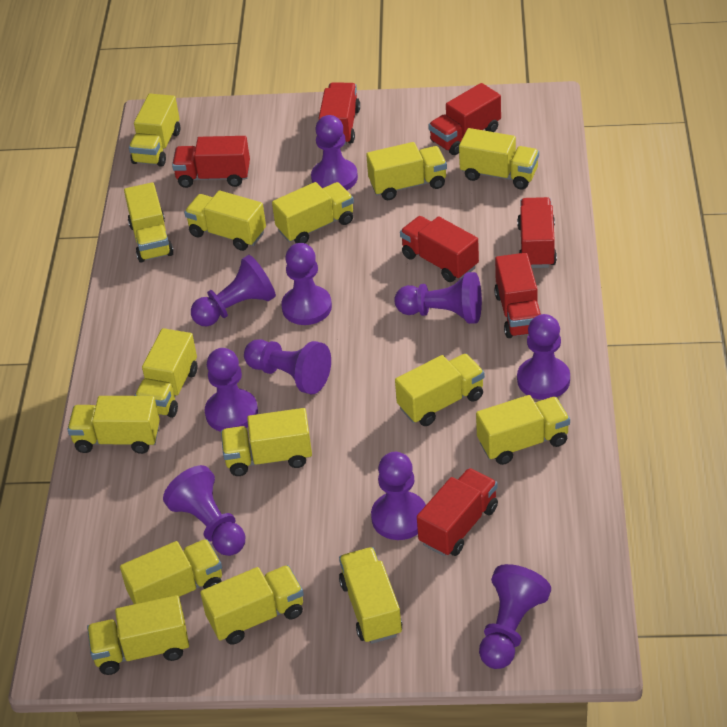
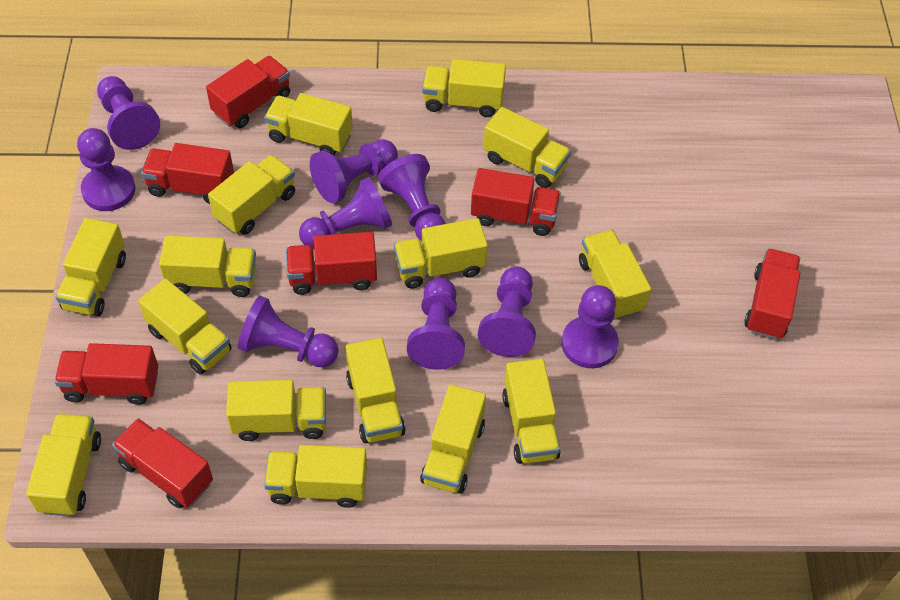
purple pawn: [163,465,245,556] [191,255,276,326] [204,348,258,432] [244,339,331,394] [281,243,332,325] [311,115,358,190] [371,452,426,540] [394,272,482,324] [479,564,551,669] [517,314,570,400] = 10 -> [77,128,135,211] [97,76,160,150] [238,296,339,368] [299,177,392,249] [310,139,398,203] [378,154,446,242] [407,278,465,370] [478,266,536,357] [561,285,619,368] = 9

